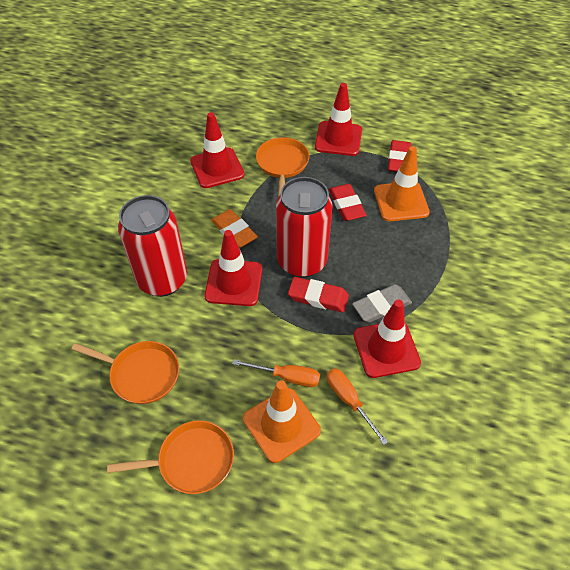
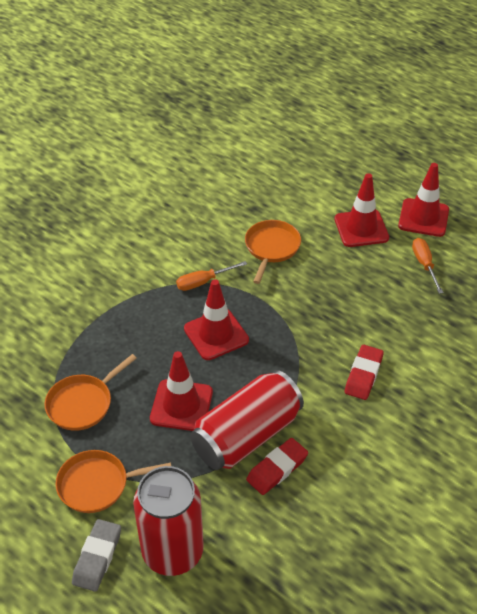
orange eraser: [211,209,258,248] = 1 -> none = 0
orange traffic cone: [243,381,321,463] [374,146,430,221] = 2 -> none = 0
red eraser: [288,277,349,312] [329,184,366,221] [388,140,412,172] = 3 -> [246,438,308,495] [345,345,384,400] = 2

